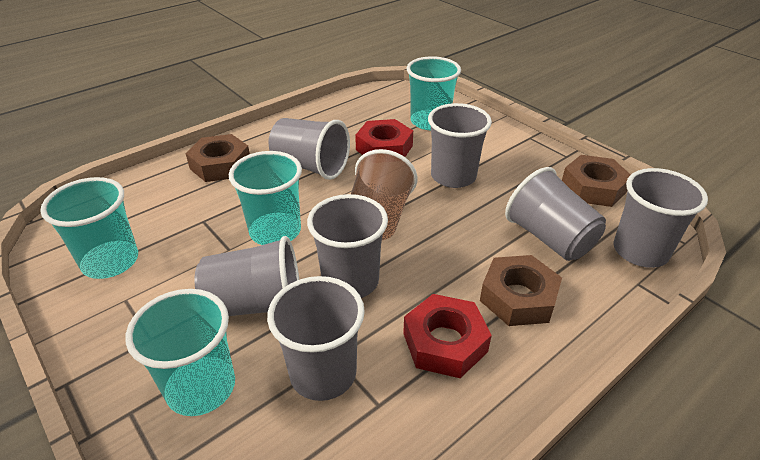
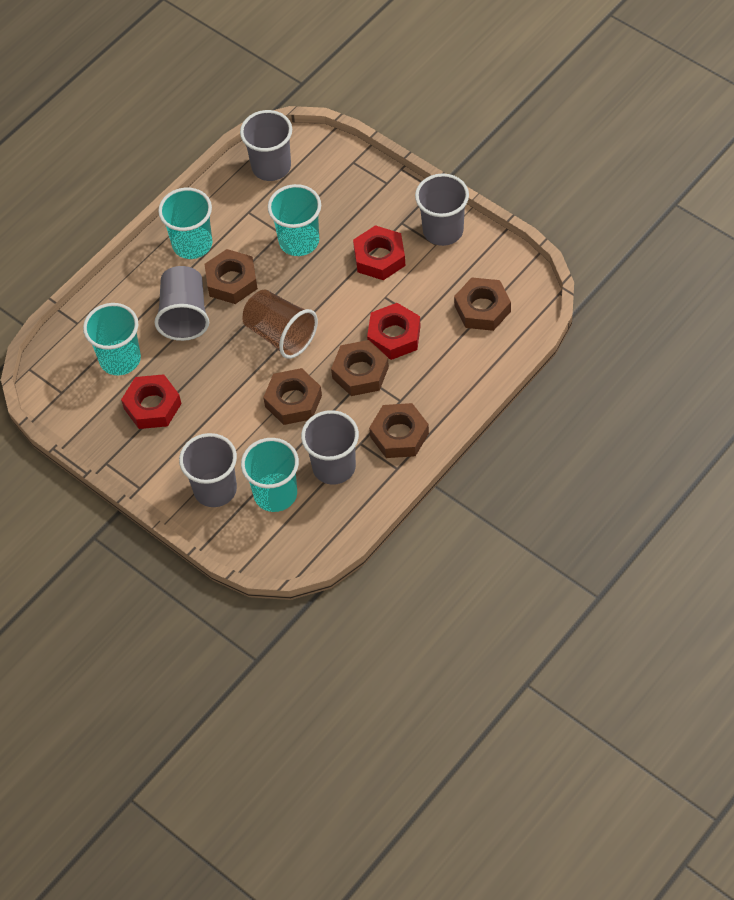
brown nut: [185,134,250,182] [480,255,562,326] [562,155,631,207] = 3 -> [204,249,258,304] [263,368,322,425] [331,340,389,396] [369,403,429,458] [454,277,511,331] = 5
grey cup: [195,236,299,316] [267,276,365,401] [268,118,350,180] [307,194,388,298] [428,103,492,188] [505,167,606,261] [613,168,708,268] = 7 -> [155,266,209,341] [179,433,237,507] [240,110,292,181] [301,410,359,485] [415,173,469,246] = 5
red nut: [355,119,413,157] [403,294,492,378] = 2 -> [121,374,181,429] [353,225,405,280] [367,303,421,360] = 3

